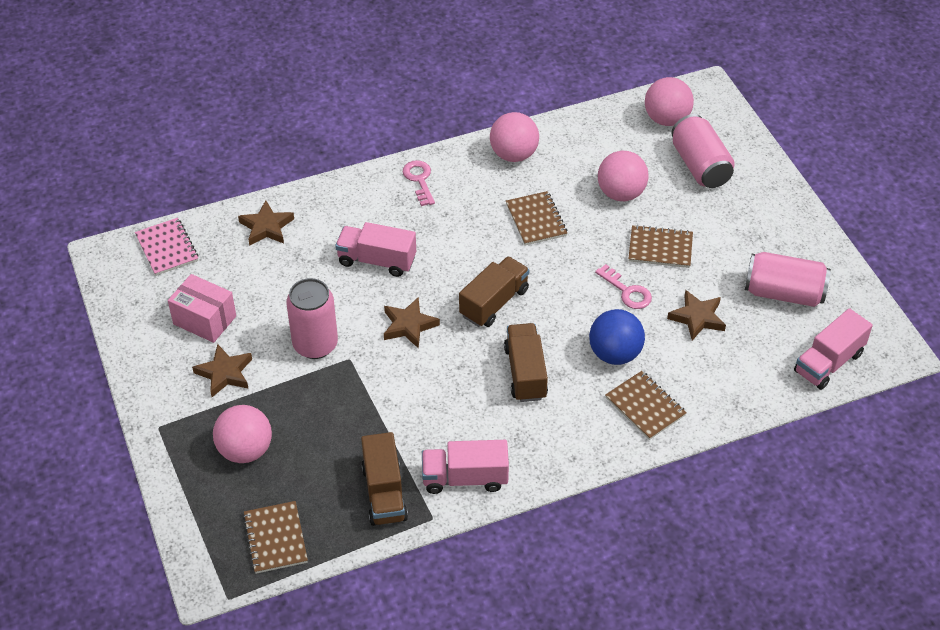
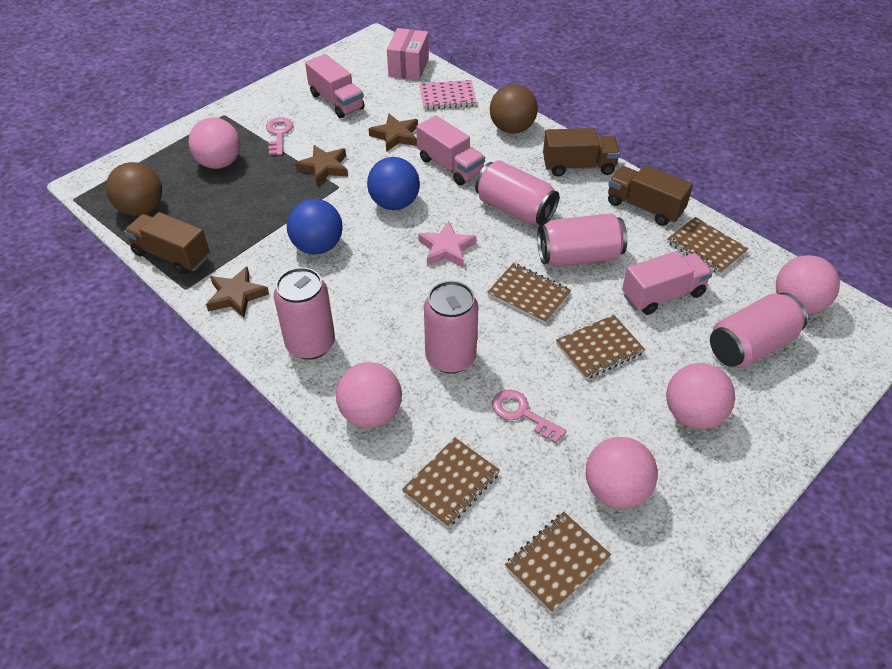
blue ball: [589,309,645,365] = 1 -> [287,199,343,254] [367,157,420,210] = 2
brown ball: none = 0 -> [106,162,162,216] [490,84,538,134] = 2
brown notebook: [243,501,308,574] [506,191,567,245] [605,371,687,440] [628,225,693,268] = 4 -> [402,437,500,528] [487,263,571,323] [505,512,611,613] [556,315,645,379] [667,217,749,275] = 5
brown star: [192,344,252,397] [238,200,294,246] [384,297,440,348] [667,290,726,340] = 4 -> [206,267,269,318] [295,145,348,185] [369,114,418,152] = 3
pink ball: [213,405,272,463] [490,112,539,162] [598,151,649,201] [645,77,694,126] = 4 -> [188,118,240,169] [336,362,402,428] [586,437,658,509] [666,363,735,429] [776,255,840,314] = 5
pink can: [286,278,338,359] [671,114,735,188] [745,252,831,307] = 3 -> [274,267,335,360] [424,281,478,374] [475,160,559,225] [537,213,628,267] [710,293,808,368] = 5
pink star: none = 0 -> [418,221,477,267] = 1

